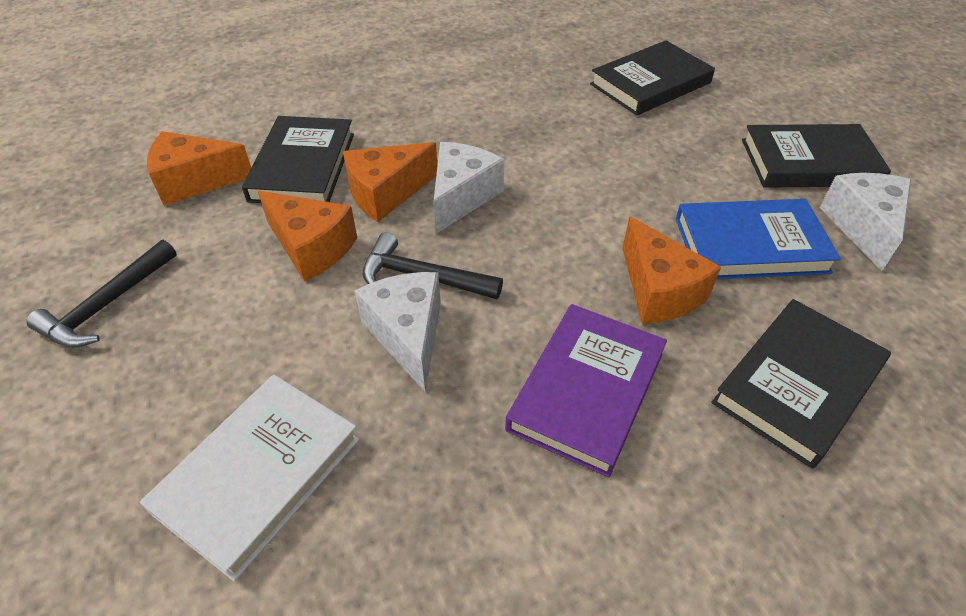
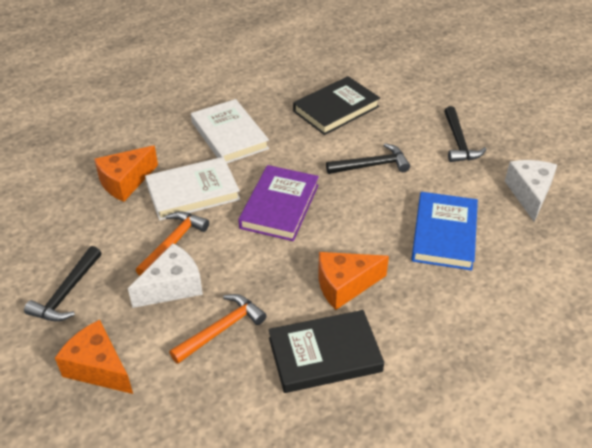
black book: [242,116,354,203] [590,40,715,115] [711,299,891,469] [742,124,891,188] = 4 -> [268,310,384,393] [293,76,380,135] = 2
black hammer: [26,240,177,348] [363,232,503,299] = 2 -> [24,246,101,322] [326,143,410,174] [444,106,487,162] = 3
orange cheese: [147,131,251,206] [258,191,357,282] [343,142,437,222] [622,216,721,324] = 4 -> [55,320,133,394] [94,146,158,202] [318,252,389,310] = 3
orange hammer: none = 0 -> [136,211,209,276] [169,294,267,364] = 2
white book: [140,375,360,581] = 1 -> [145,157,240,220] [191,99,269,163] = 2
white cheese: [355,272,441,392] [433,142,504,234] [820,173,911,271] = 3 -> [128,243,203,308] [505,160,557,222] = 2

